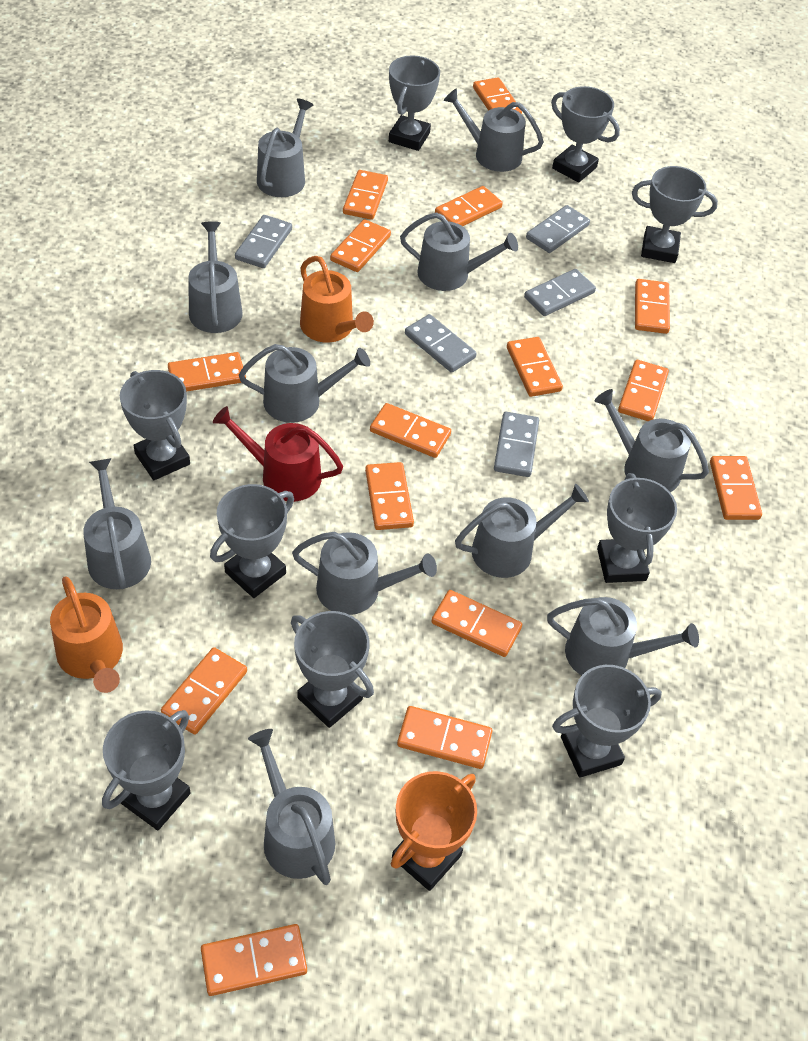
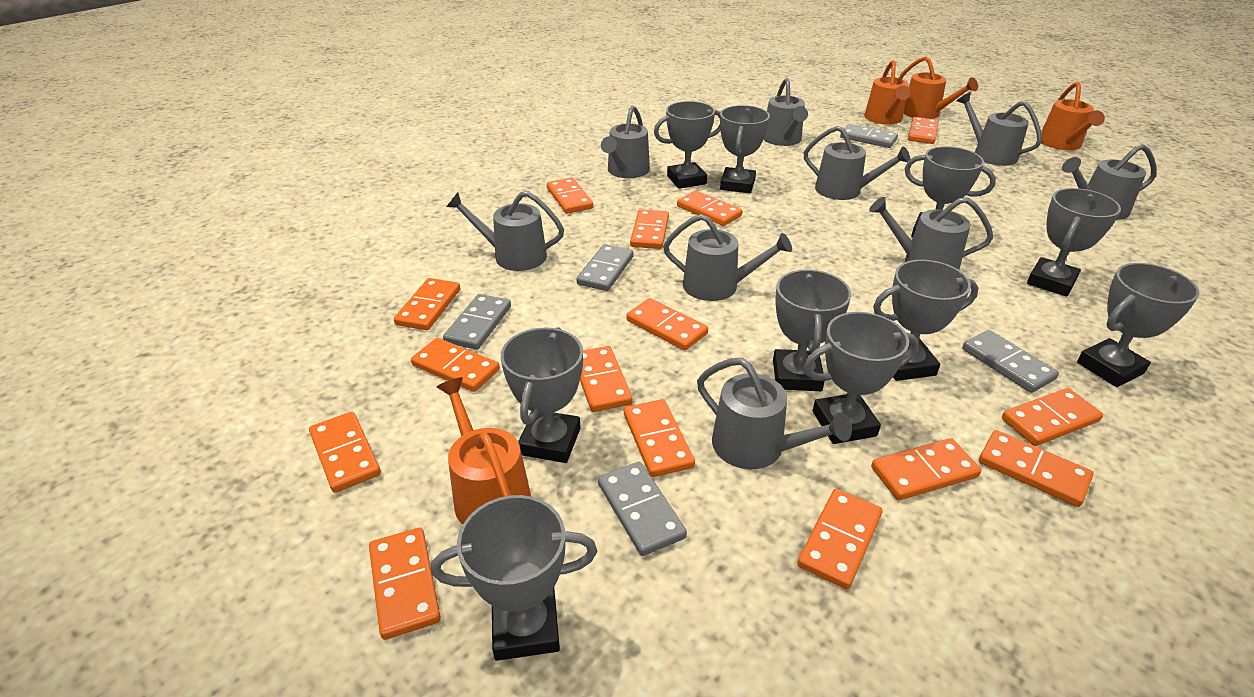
grey trophy: [102,710,190,830] [120,370,190,480] [210,484,294,598] [291,611,374,728] [389,55,440,151] [551,86,620,182] [552,665,662,778] [597,473,677,583] [632,166,718,263] = 9 -> [431,495,597,661] [501,327,583,463] [654,101,721,189] [720,105,770,193] [773,270,851,391] [804,312,919,444] [873,260,979,381] [905,146,996,237] [1027,188,1121,297] [1077,263,1199,387] = 10
grey watering can: [83,458,151,589] [188,221,243,333] [239,344,370,423] [248,729,335,885] [257,99,313,197] [292,532,437,615] [400,212,518,291] [443,88,544,172] [455,484,589,578] [547,597,699,675] [594,389,709,492] = 11 -> [446,191,564,271] [601,105,650,178] [663,214,792,301] [697,358,852,469] [764,78,808,146] [804,126,910,200] [869,197,993,270] [957,92,1042,166] [1062,144,1157,220] = 9
orange trophy: [391,771,477,891] = 1 -> none = 0
orange watering can: [50,576,123,693] [300,256,374,343] = 2 -> [437,377,531,524] [864,60,910,124] [899,56,978,119] [1041,82,1105,150] = 4
red watering can: [213,406,343,502] = 1 -> none = 0

